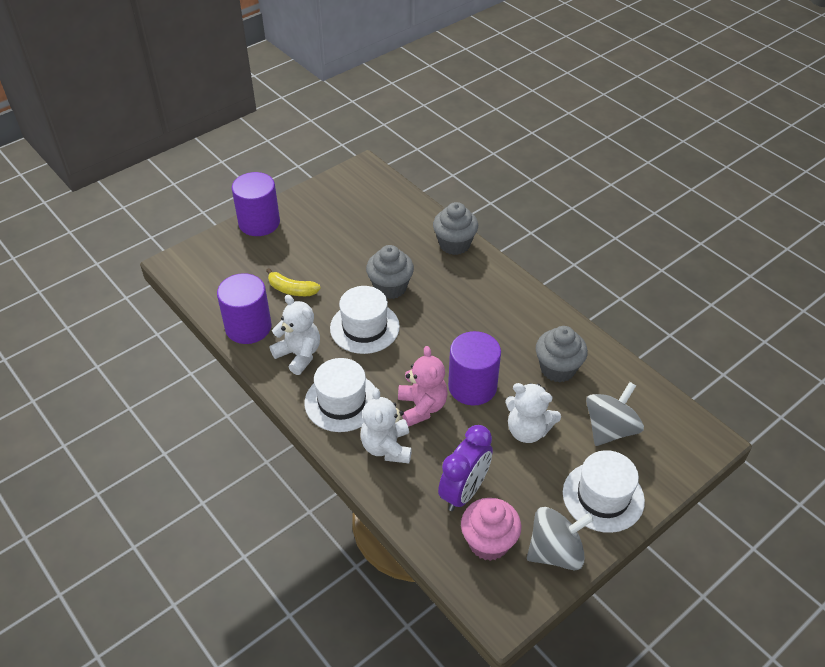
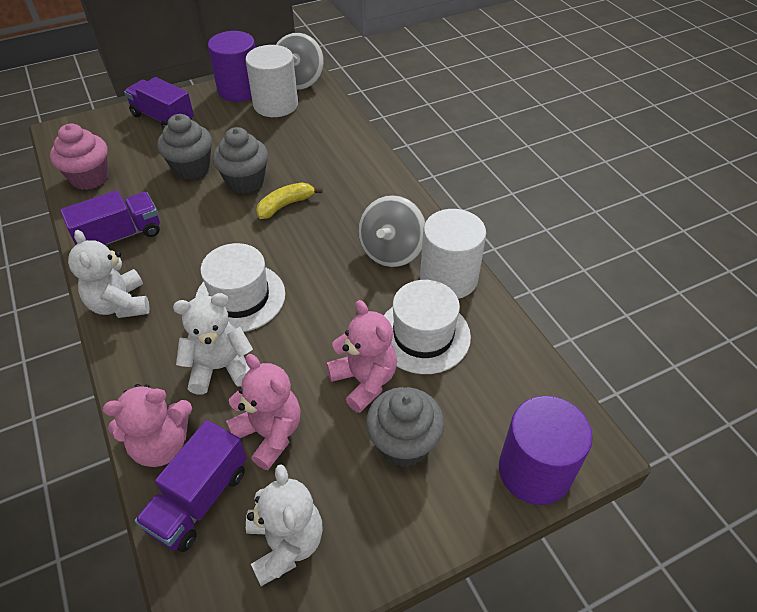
pink teddy bear: [398,346,448,427] = 1 -> [103,384,192,467] [226,354,301,470] [326,300,397,413] = 3
purple clock: [438,425,493,511] = 1 -> none = 0
purple cylinder: [217,273,271,344] [232,172,280,236] [448,331,501,406] = 3 -> [208,31,255,102] [499,396,593,505] = 2
purple truck: none = 0 -> [60,190,160,245] [124,77,194,129] [135,420,247,552] = 3
white cylinder: none = 0 -> [245,45,298,117] [420,209,486,299] = 2
white hat: [305,358,375,432] [330,286,400,354] [563,450,645,533] = 3 -> [195,243,285,332] [383,280,471,374] = 2

